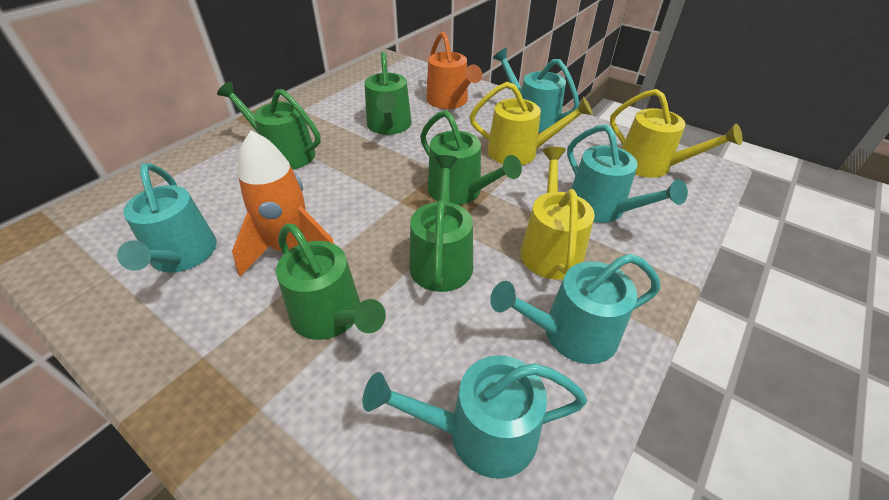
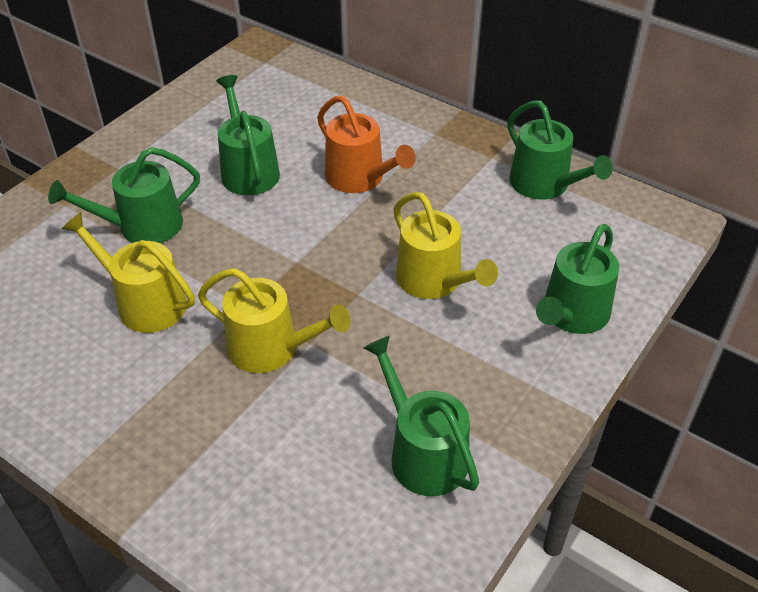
orange rocket: [232,131,334,277] = 1 -> none = 0
turquoise watering can: [117,163,217,273] [363,355,587,479] [490,254,661,364] [493,48,579,133] [567,125,688,223] = 5 -> none = 0

